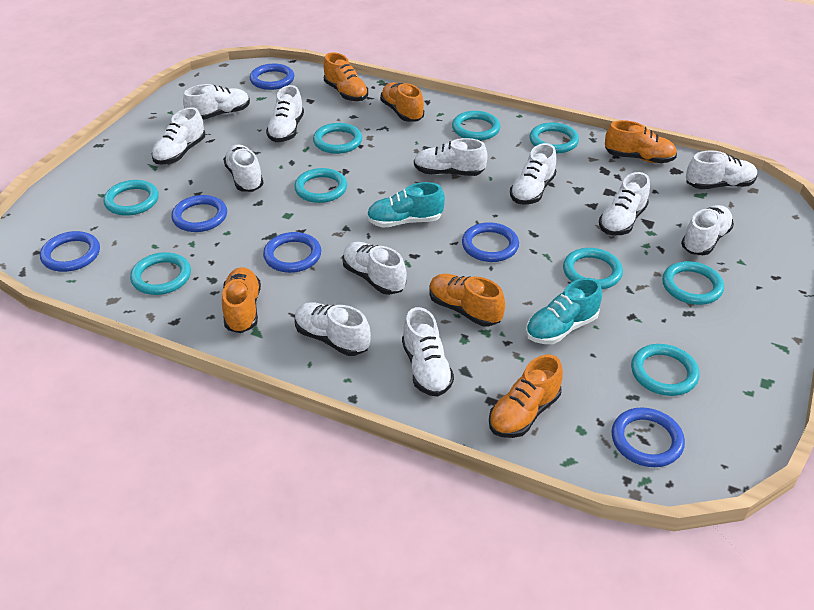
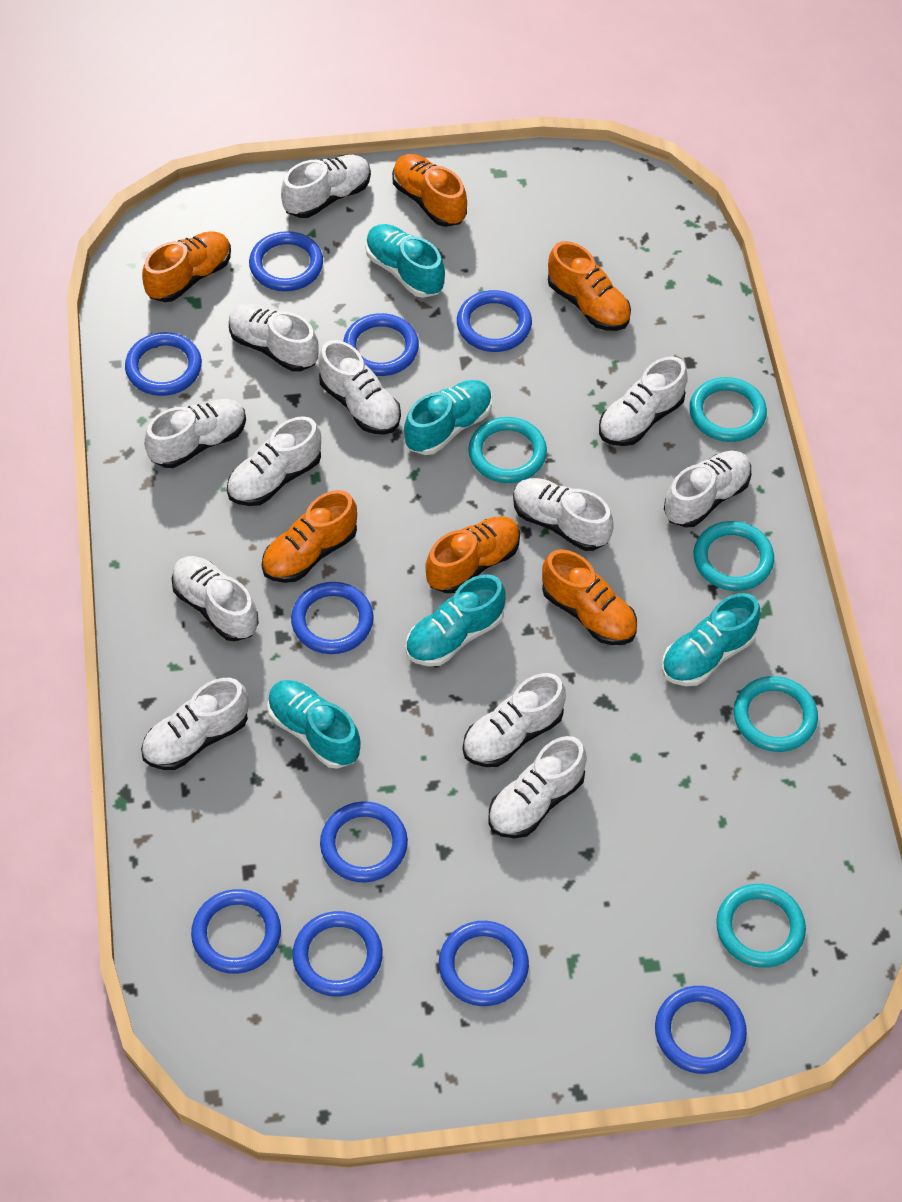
blue ring: [40,231,100,272] [171,195,227,232] [250,64,295,90] [263,232,321,273] [462,222,519,262] [611,407,685,467] = 6 -> [125,332,202,396] [191,889,281,974] [249,231,323,291] [291,582,374,654] [292,911,383,996] [320,801,408,882] [343,313,419,376] [439,921,529,1006] [457,290,532,352] [655,986,747,1074] = 10
turquoise ring: [103,180,159,216] [130,252,191,295] [294,168,347,203] [313,123,362,154] [452,111,500,141] [530,122,579,153] [563,248,623,289] [631,344,700,396] [662,261,724,305] = 9 -> [468,417,547,483] [689,377,767,442] [694,521,774,591] [716,884,806,968] [734,676,818,752] = 5
turquoise shoe: [367,182,445,228] [526,278,602,344] = 2 -> [267,680,361,769] [365,224,445,298] [404,380,492,455] [405,574,505,666] [662,593,761,686] = 5

